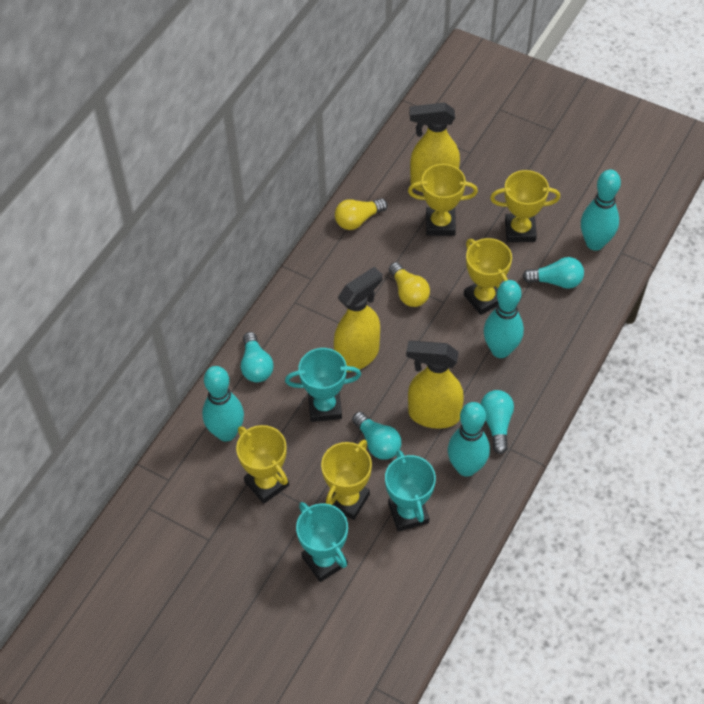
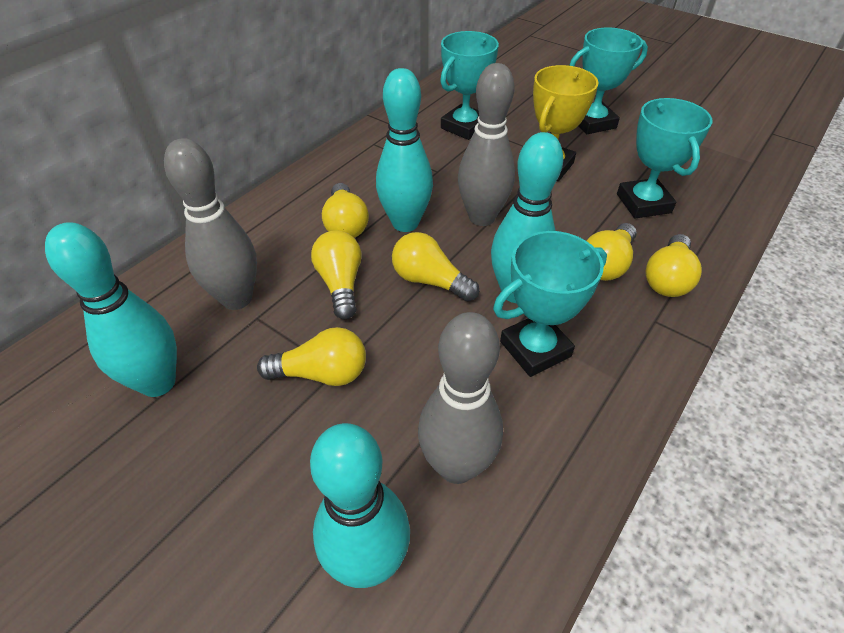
grey bowling pin: none = 0 -> [164,138,257,310] [418,312,503,484] [458,63,515,226] = 3
turquoise light bulb: [241,332,274,382] [352,412,401,460] [481,390,514,454] [522,257,584,289] = 4 -> none = 0
turquoise trophy: [285,348,361,422] [296,502,348,582] [385,450,436,532] = 3 -> [440,31,499,140] [493,231,607,377] [569,27,648,134] [617,98,712,219] = 4
yellow light bulb: [335,198,388,230] [389,262,430,307] = 2 -> [257,327,366,386] [311,230,362,320] [322,183,369,238] [392,232,479,301] [586,223,637,281] [646,234,702,297] = 6
yellow spray bottle: [334,267,383,372] [406,341,464,429] [409,102,460,192] = 3 -> none = 0
yellow trophy: [236,425,289,504] [321,440,372,520] [408,164,478,236] [464,238,512,315] [490,170,560,242] = 5 -> [533,65,598,181] = 1

